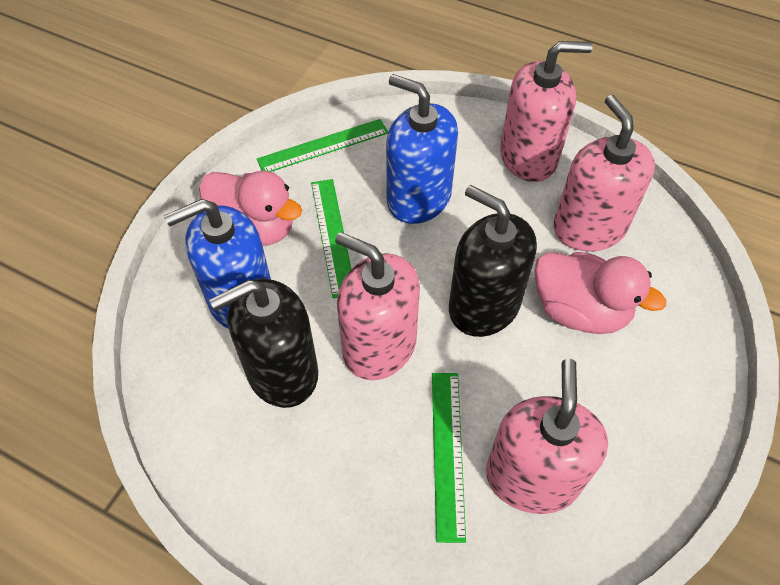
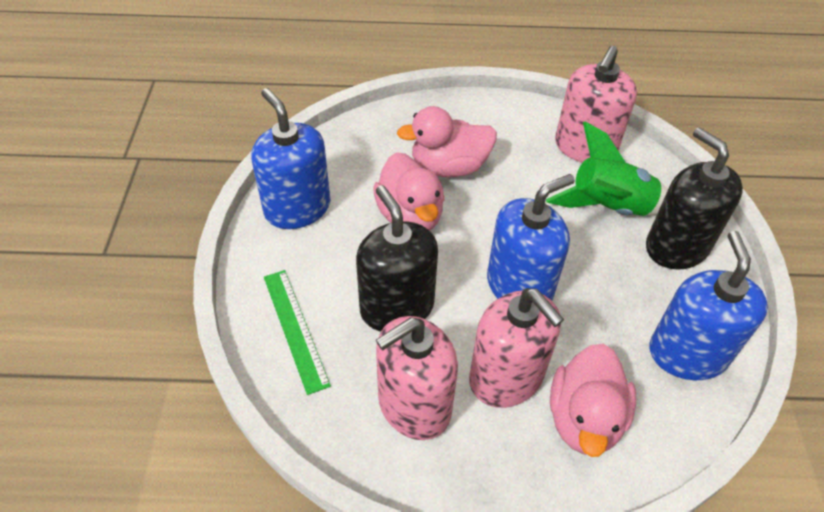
blue soap dispenser: [164,199,271,328] [386,74,458,224] = 2 -> [251,88,330,229] [487,174,575,301] [649,231,768,380] = 3
green rocket: none = 0 -> [546,121,668,216] = 1
green ruler: [257,119,388,172] [311,179,351,298] [432,373,466,543] = 3 -> [264,270,331,395] = 1
pink duck: [199,171,302,246] [534,252,666,334] = 2 -> [373,152,445,231] [397,106,497,177] [550,344,636,457] = 3
pink soap dispenser: [335,232,420,380] [486,359,608,514] [500,41,593,182] [553,95,655,251] = 4 -> [376,316,458,440] [469,288,564,408] [555,46,637,163] = 3

